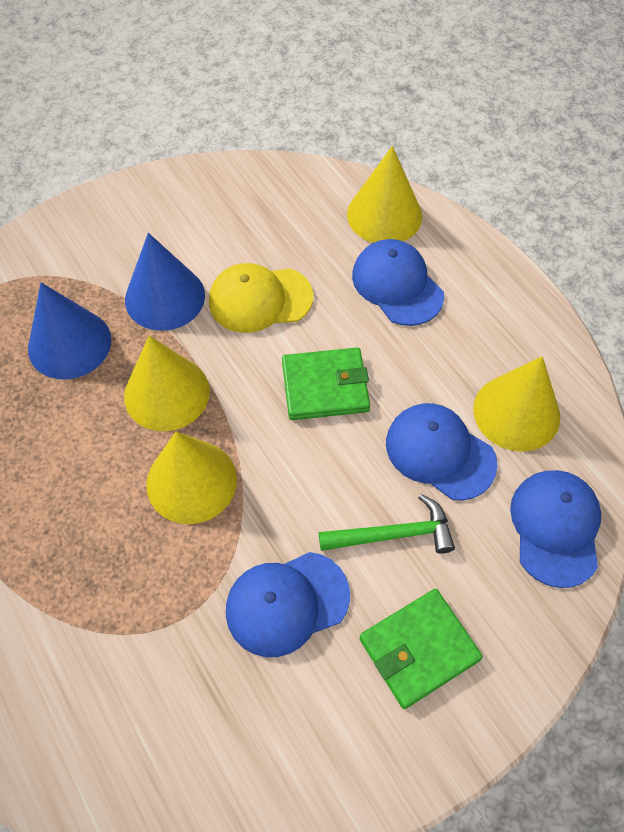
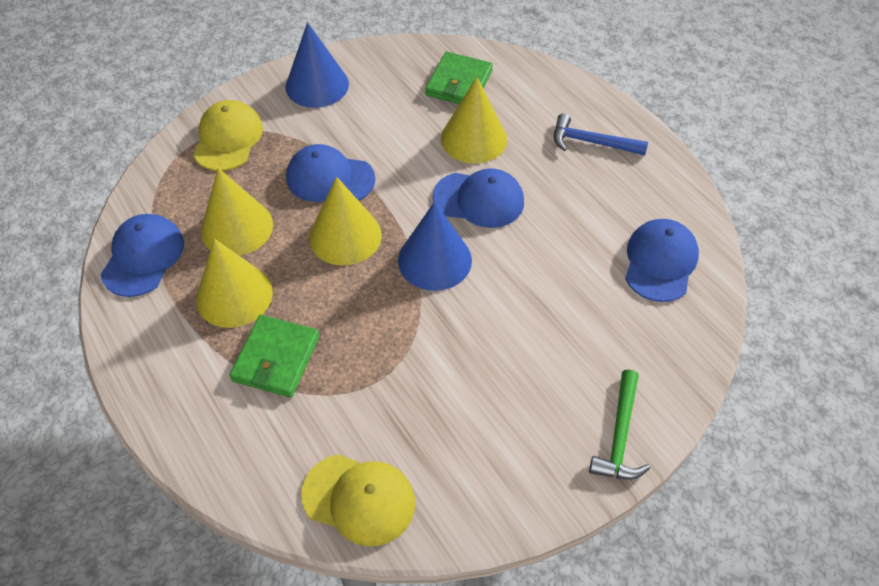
blue hammer: none = 0 -> [554,113,648,155] = 1
yellow cap: [209,263,313,333] = 1 -> [193,100,263,171] [301,454,415,546] = 2

